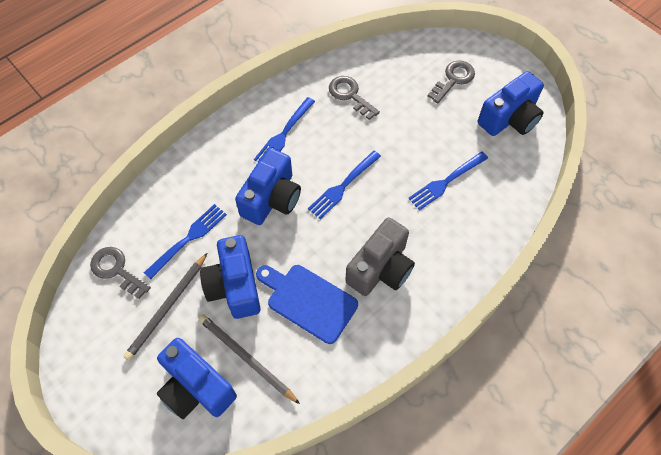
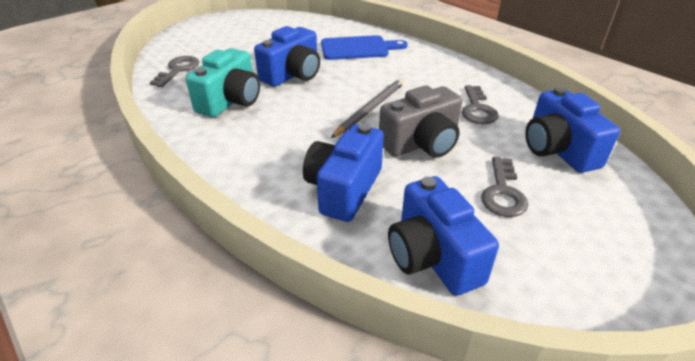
blue fork: [144,204,227,279] [254,97,315,162] [308,150,381,219] [408,152,488,210] = 4 -> none = 0
grey pencil: [123,253,207,361] [198,314,300,404] = 2 -> [331,79,404,138] = 1
turquoise camera: none = 0 -> [186,48,260,117] = 1

